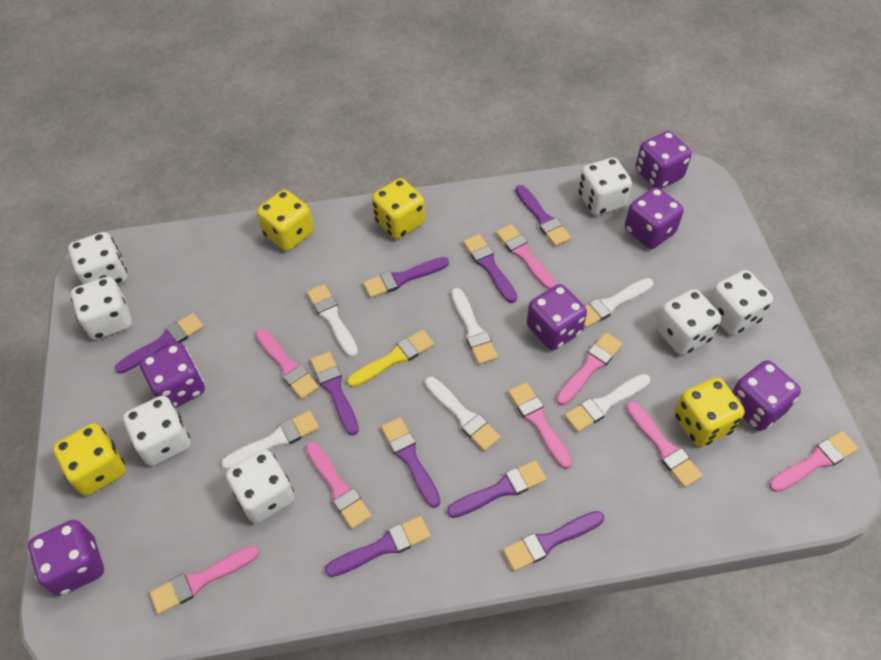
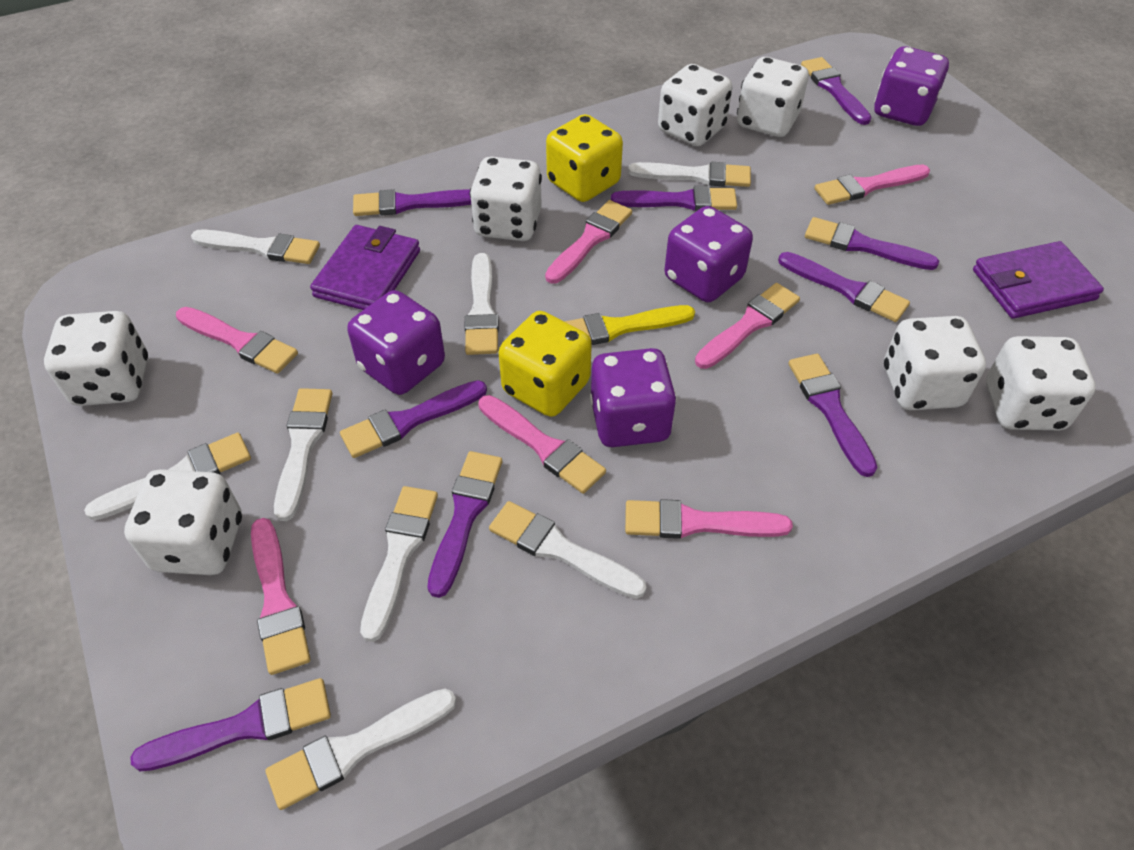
pink brush: [150,546,259,615] [256,329,319,399] [306,442,372,529] [496,224,556,290] [508,382,573,469] [556,332,623,405] [626,402,702,488] [769,431,859,492] = 8 -> [176,307,298,374] [251,518,310,675] [478,395,606,494] [545,200,632,284] [625,499,793,539] [695,283,800,369] [815,165,930,205] = 7
purple dice: [28,520,104,596] [140,342,205,408] [527,284,587,350] [625,187,684,249] [636,131,692,189] [732,360,801,431] = 6 -> [347,290,445,395] [590,348,677,447] [665,206,753,302] [874,46,949,126] = 4
purple wallet: none = 0 -> [310,225,420,310] [973,241,1104,319] = 2
white brush: [221,411,319,470] [307,284,358,358] [425,377,501,451] [451,288,498,365] [565,374,650,432] [584,278,654,328] = 6 -> [84,433,251,520] [191,229,320,264] [265,688,456,810] [274,388,332,521] [360,486,438,642] [465,253,499,355] [489,501,647,599] [628,162,751,187] = 8
yellow dice: [53,423,126,496] [257,190,314,251] [372,178,425,239] [674,377,745,447] = 4 -> [499,311,592,417] [546,114,623,202] = 2

